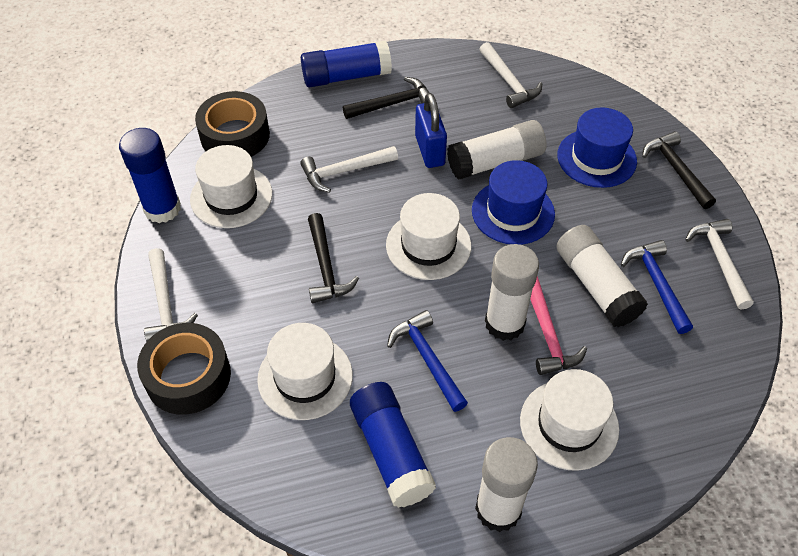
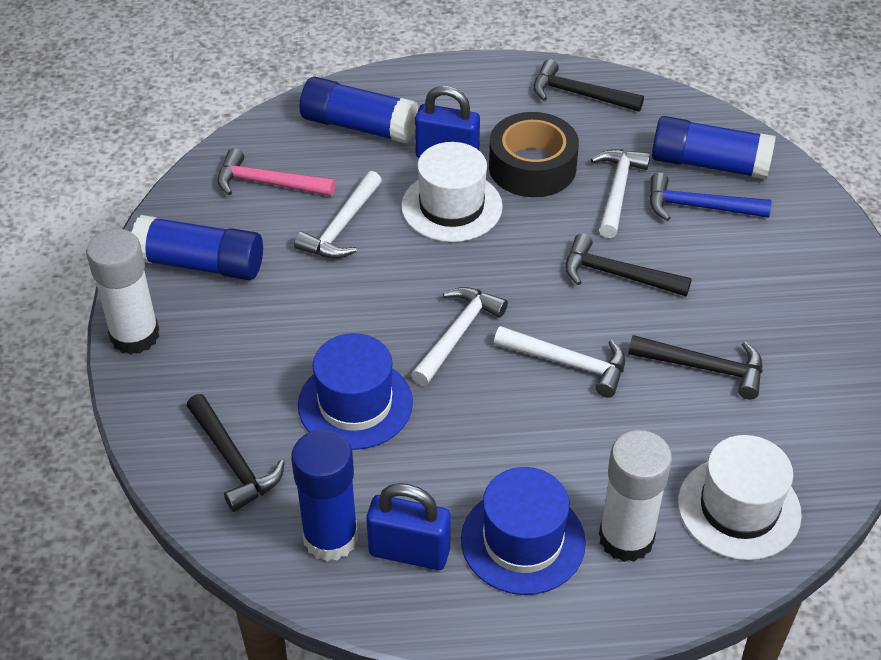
black hammer: [308,213,359,303] [343,77,430,119] [642,131,716,209] = 3 -> [187,394,285,512] [534,59,644,112] [565,234,692,296] [628,335,763,400] = 4
black tape: [137,323,231,415] [195,91,270,157] = 2 -> [489,112,579,197] = 1
blue glue stick: [119,128,181,223] [301,41,392,88] [350,382,436,508] = 3 -> [131,215,263,280] [291,430,358,561] [300,77,419,144] [652,116,776,179] = 4
blue hammer: [387,310,468,412] [621,240,693,334] = 2 -> [649,173,772,221] = 1
blue padlock: [415,93,447,168] = 1 -> [366,483,451,570] [415,86,480,158] = 2
white glue stick: [447,120,547,180] [475,437,538,532] [485,244,539,341] [556,225,648,327] = 4 -> [86,228,159,355] [599,430,672,562] = 2
white hat: [190,145,272,228] [257,323,353,420] [386,193,471,280] [520,369,619,471] = 4 -> [401,142,503,242] [678,435,802,560] = 2

